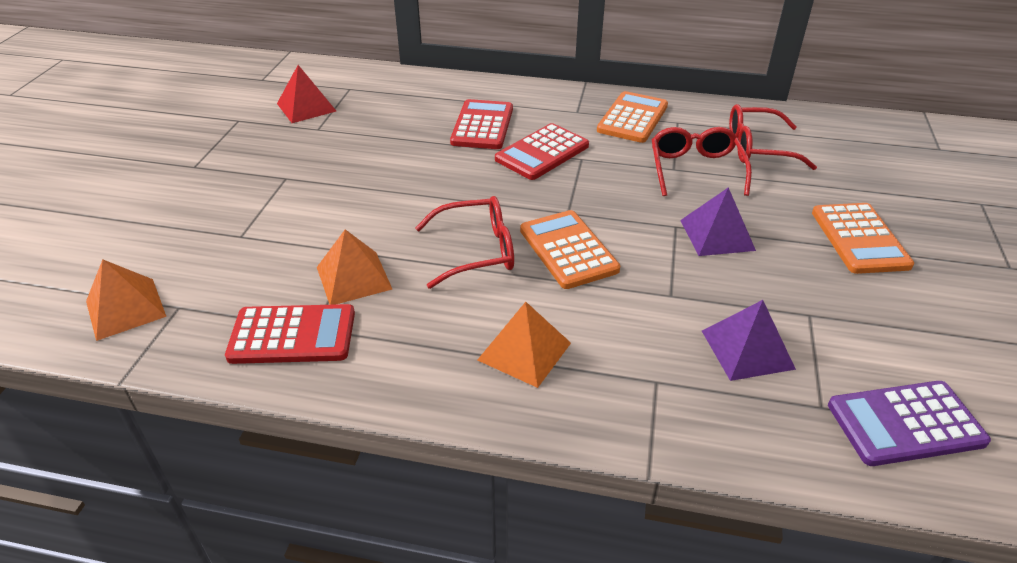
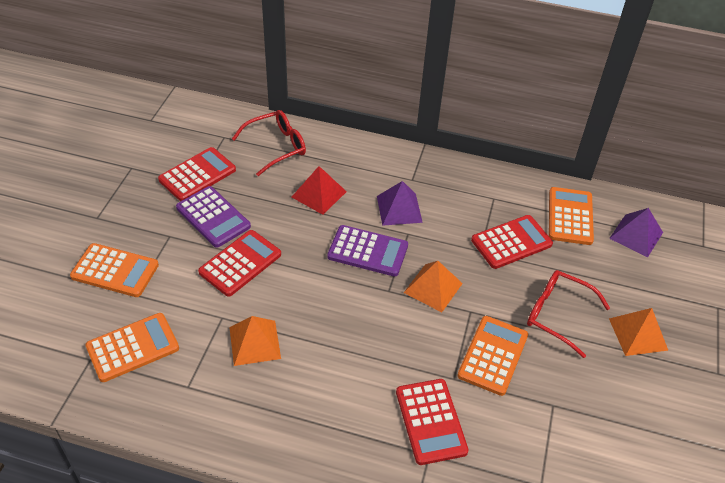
orange calculator: [520,210,620,289] [597,91,668,143] [812,203,914,274] = 3 -> [70,243,159,297] [85,313,179,382] [457,316,528,396] [549,187,594,245] = 4
purple calculator: [828,381,991,466] = 1 -> [176,186,251,248] [327,225,408,277] = 2
red calculator: [225,304,355,364] [450,99,513,149] [495,123,589,180] = 3 -> [158,147,236,201] [198,230,281,297] [396,379,469,465] [471,215,553,269] = 4
red glasses: [415,196,514,289] [652,127,752,196] [729,104,817,170] = 3 -> [232,110,306,176] [527,270,610,358] = 2

